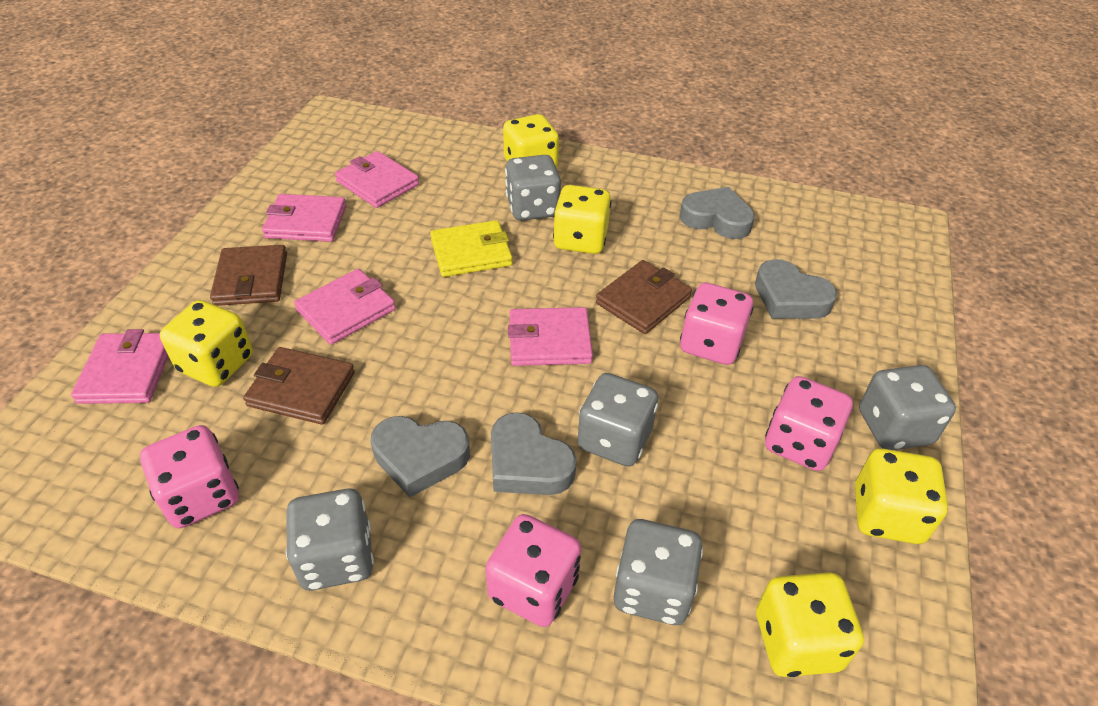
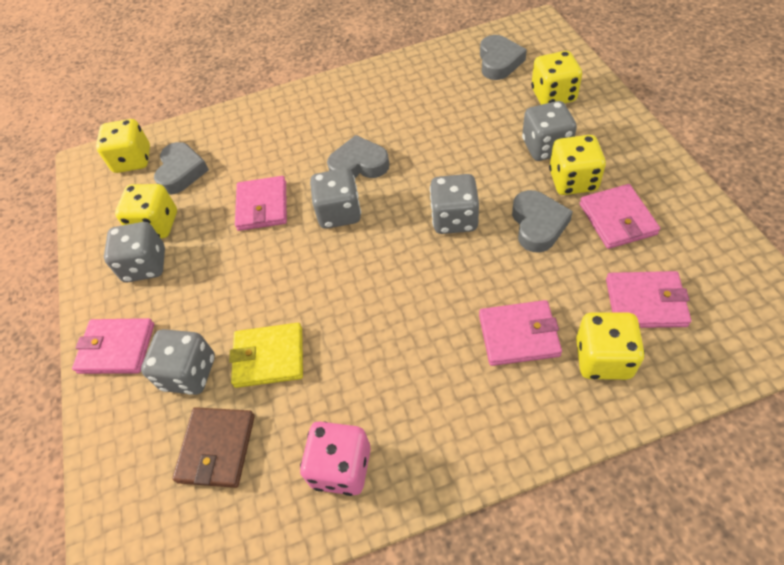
brown wallet: [210,245,287,306] [243,347,355,425] [596,260,692,334] = 3 -> [172,407,255,488] = 1
pink dice: [140,425,239,528] [486,514,581,627] [680,283,753,365] [765,376,853,471] = 4 -> [300,421,371,496] = 1

